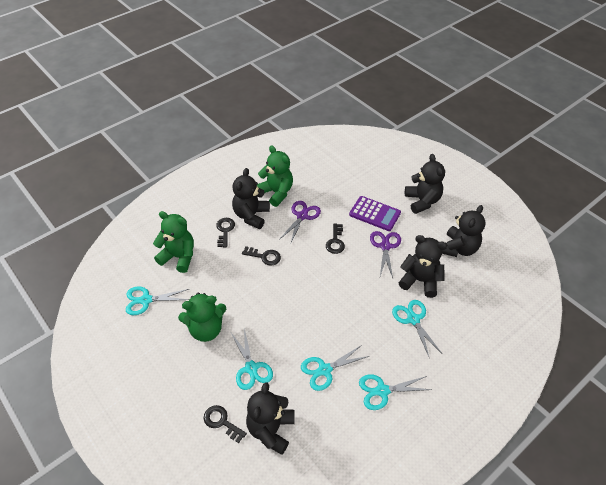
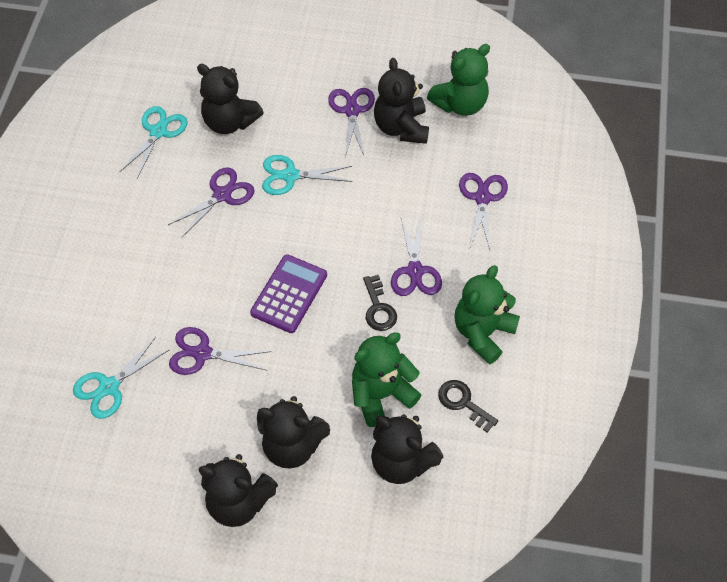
black key: [204,405,247,443] [216,218,235,247] [242,246,281,266] [326,223,345,254] = 4 -> [363,275,397,331] [438,380,498,433] = 2
purple scissors: [279,201,321,245] [370,231,401,278] = 2 -> [168,167,255,238] [169,327,271,375] [328,88,375,157] [391,217,442,296] [459,173,508,249] = 5
turquoise scissors: [126,286,189,315] [231,328,273,390] [301,345,369,391] [359,374,431,410] [392,300,442,356] = 5 -> [73,337,169,419] [120,106,188,179] [262,155,352,195] = 3

